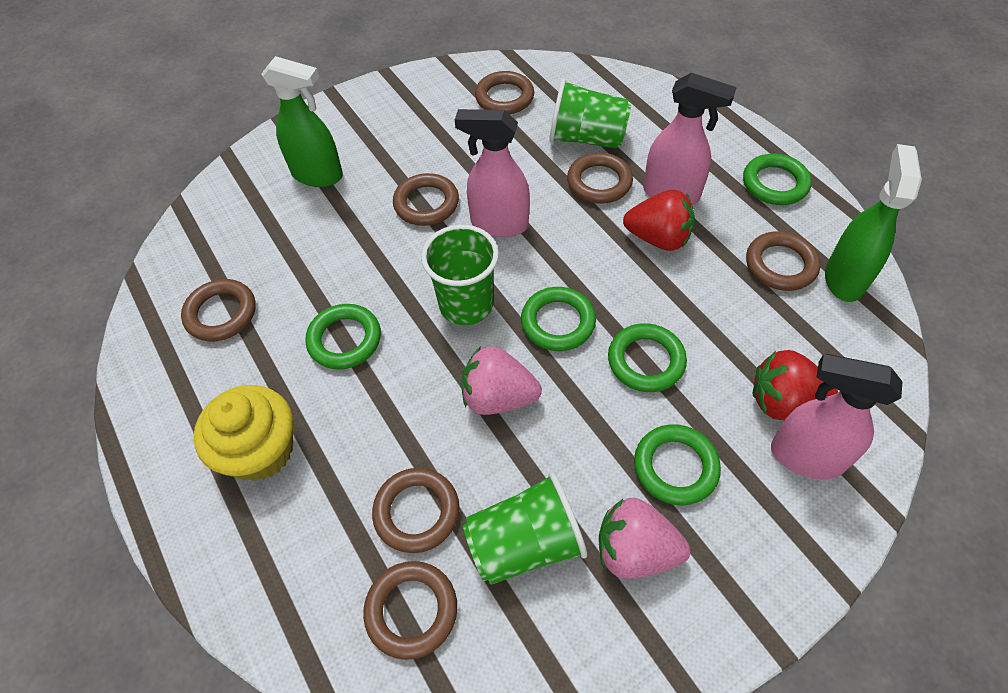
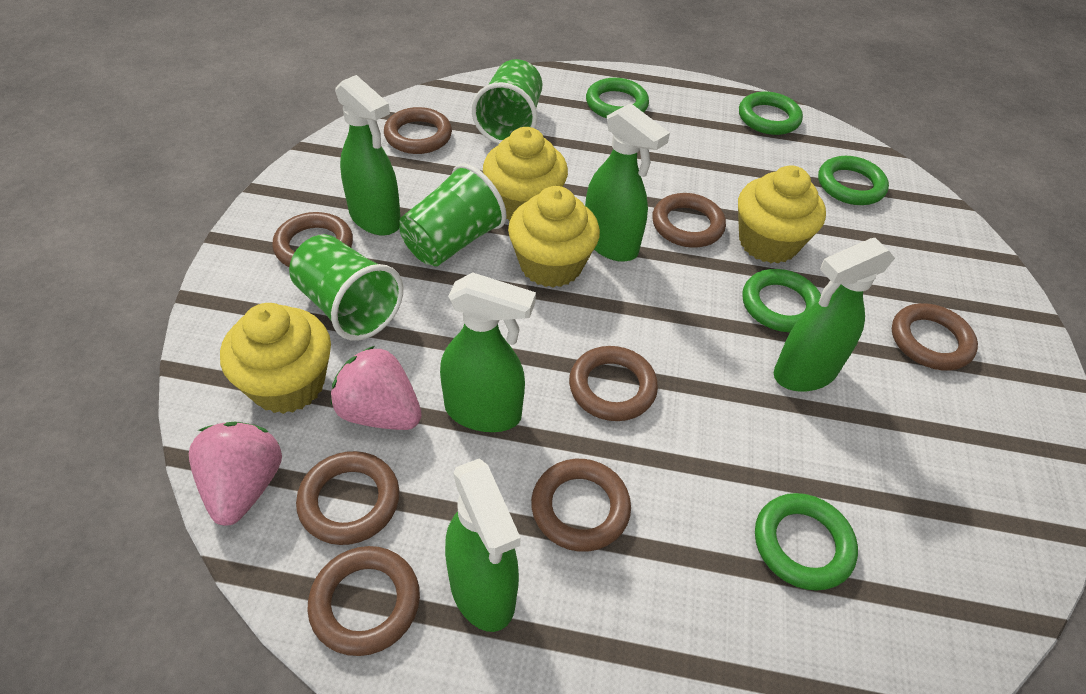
brown ring: [181,279,256,341] [363,561,457,660] [372,468,459,553] [393,173,459,226] [475,71,534,114] [567,152,633,204] [746,231,821,291] = 7 -> [272,212,353,267] [296,451,399,545] [307,546,420,656] [384,107,452,154] [531,459,631,552] [569,346,658,421] [652,193,726,248] [892,303,978,371] = 8
green spray bottle: [261,56,343,187] [825,144,922,302] = 2 -> [335,75,401,236] [440,272,536,432] [445,458,521,632] [585,103,670,262] [774,238,895,392] = 5
pink spray bottle: [455,109,530,237] [643,73,737,205] [771,354,903,480] = 3 -> none = 0
red strawberry: [623,190,695,251] [753,350,838,420] = 2 -> none = 0
yellow cupcake: [193,385,293,481] = 1 -> [220,303,331,414] [483,127,568,222] [508,186,600,288] [738,165,826,264] = 4

